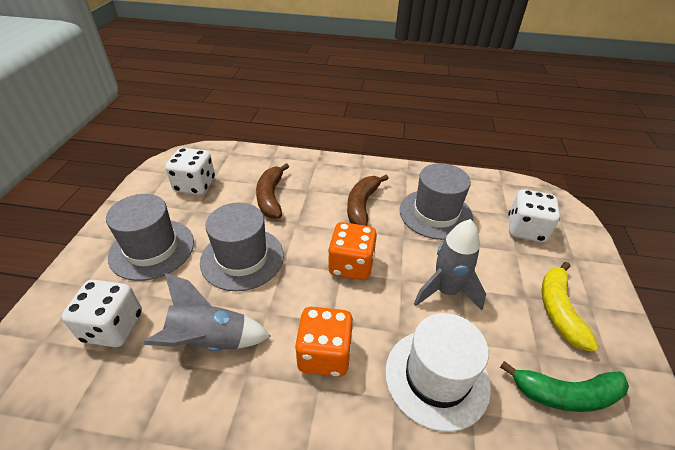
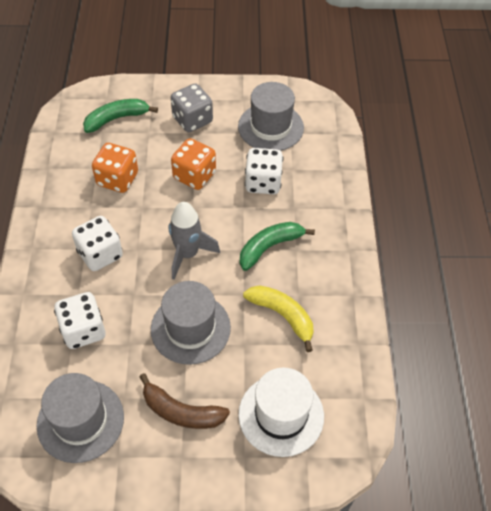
brown banana: [256,163,289,219] [347,174,389,226] = 2 -> [140,373,230,429] = 1
green banana: [500,361,629,412] = 1 -> [83,99,158,133] [240,222,315,271] = 2
grey dice: none = 0 -> [171,84,213,132] = 1
grey rocket: [143,273,271,351] [414,219,486,310] = 2 -> [169,202,220,280] = 1

